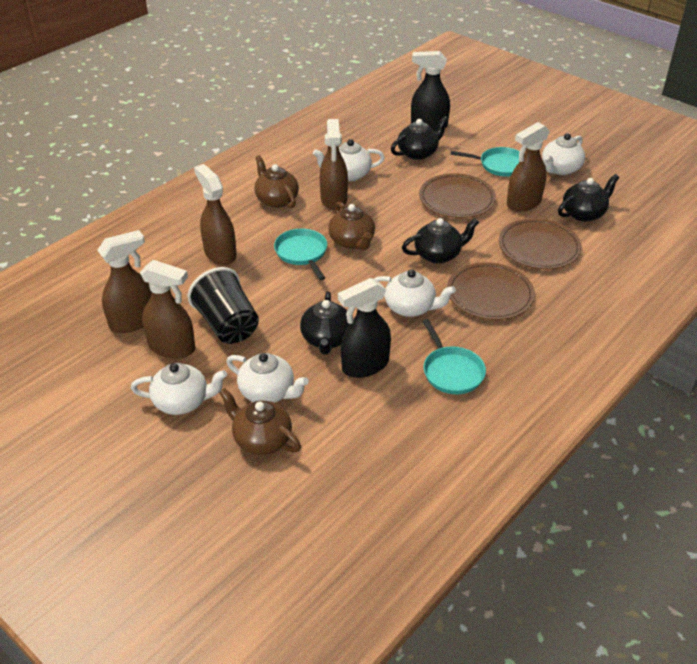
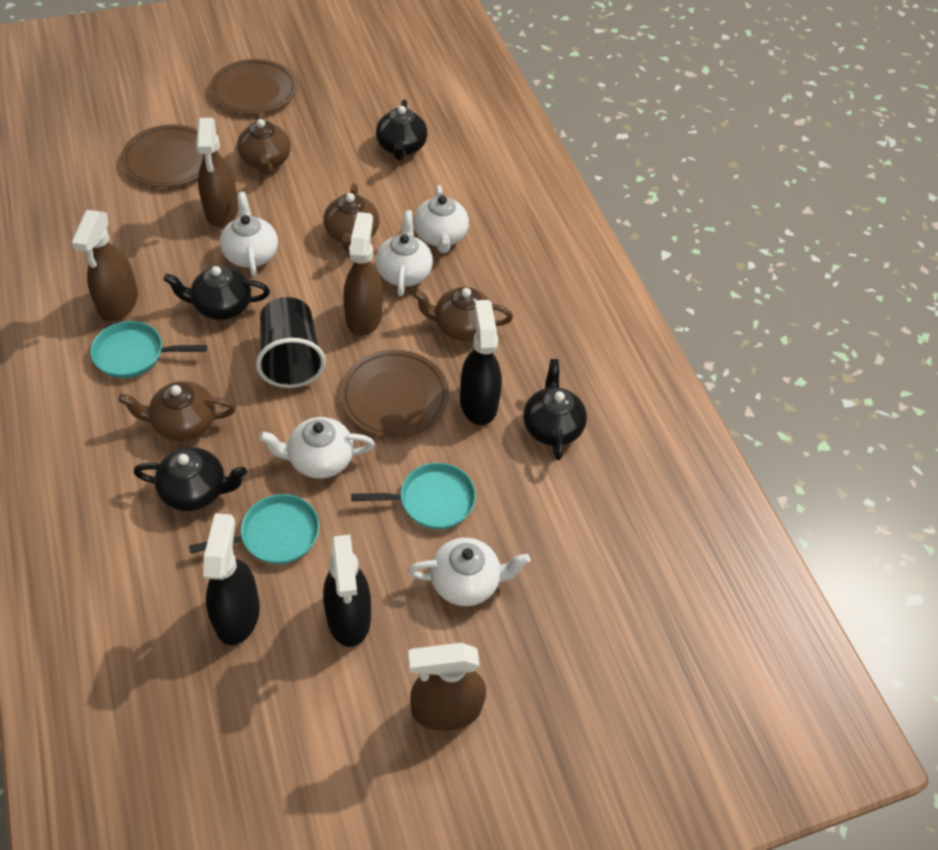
black spray bottle: [338,278,391,378] [411,51,450,131] = 2 -> [203,513,260,645] [323,534,371,647] [460,300,502,425] = 3
brown spray bottle: [97,230,152,333] [140,260,195,359] [194,164,237,265] [320,119,348,210] [507,122,550,212] = 5 -> [71,210,138,322] [196,118,238,227] [343,212,383,336] [408,643,486,731] = 4
brown teapot: [219,388,301,455] [254,155,299,208] [328,202,375,250] = 3 -> [118,381,236,441] [237,112,291,175] [323,183,379,251] [413,287,513,341] = 4

